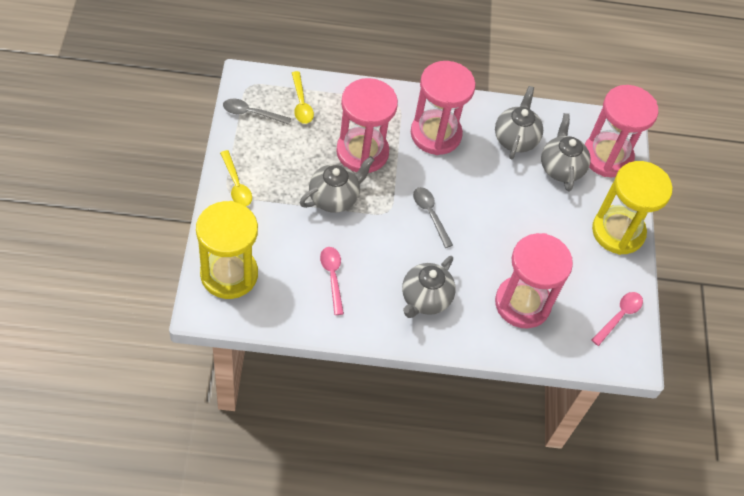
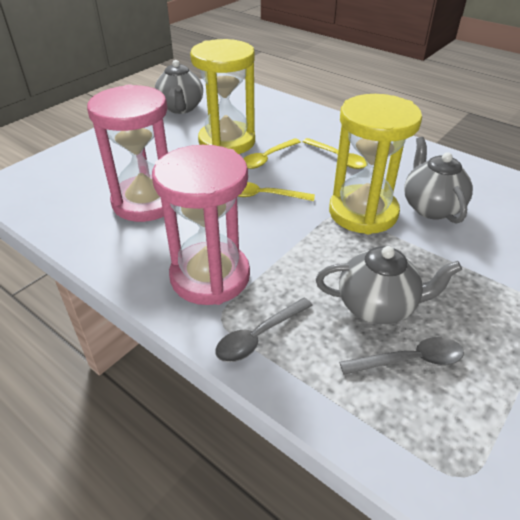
grey teapot: [300,156,374,213] [402,256,456,318] [495,86,543,159] [541,113,590,191] = 4 -> [155,60,203,114] [316,246,462,324] [404,137,473,223] = 3
pink hourglass: [336,78,398,173] [411,61,476,155] [495,233,573,328] [585,85,658,177] = 4 -> [87,84,168,222] [152,145,250,305] = 2
pink spoon: [320,247,344,315] [592,292,643,346] = 2 -> none = 0
yellow spoon: [220,150,252,206] [292,71,314,124] = 2 -> [238,182,315,201] [243,138,301,169] [302,138,366,169] = 3

